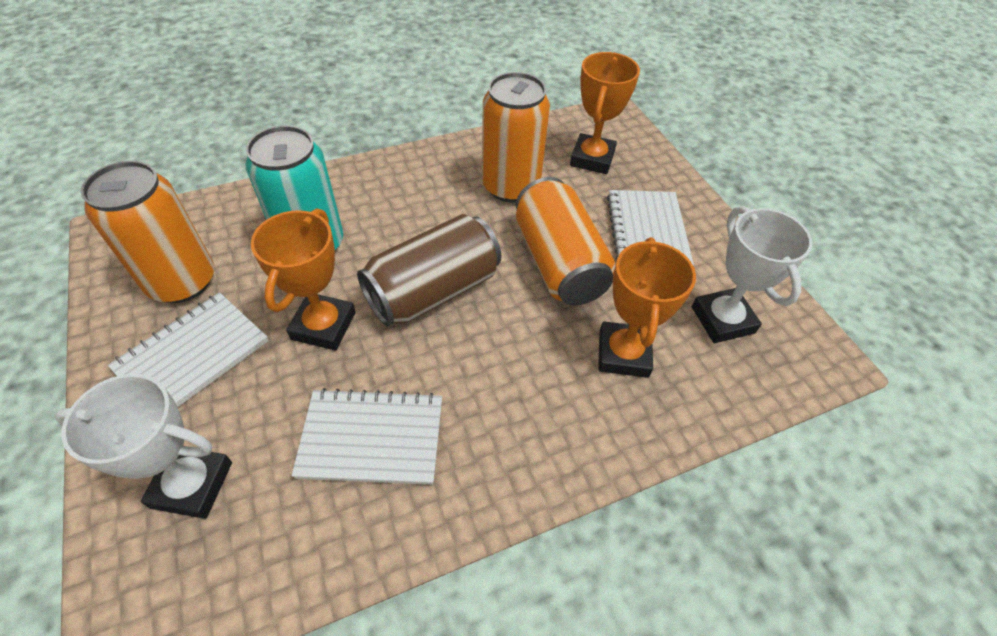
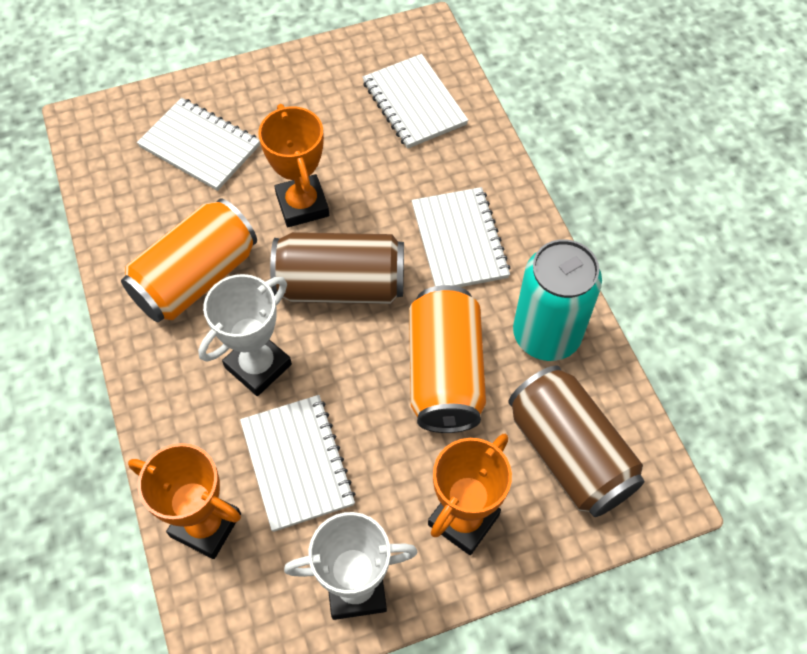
brown can: [357,214,501,326] = 1 -> [270,232,404,304] [508,365,644,517] = 2
orange can: [81,161,214,303] [482,72,550,202] [516,177,616,305] = 3 -> [121,198,257,322] [409,285,486,433] = 2
white notebook: [108,292,268,407] [292,388,442,485] [607,190,694,265] = 3 -> [137,98,260,191] [240,395,355,532] [362,54,468,149] [412,187,511,287] = 4

